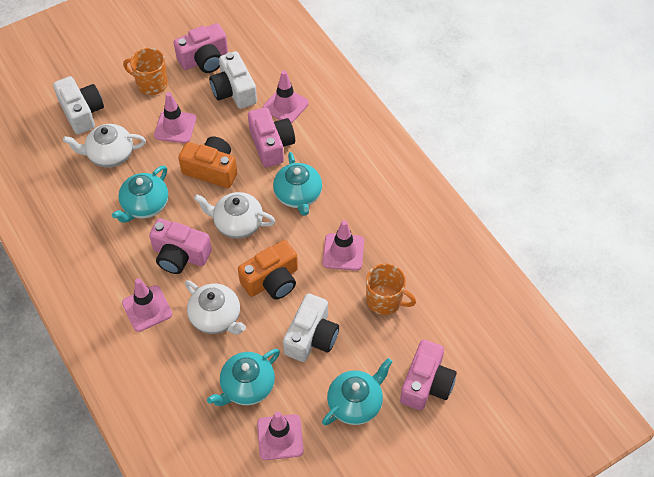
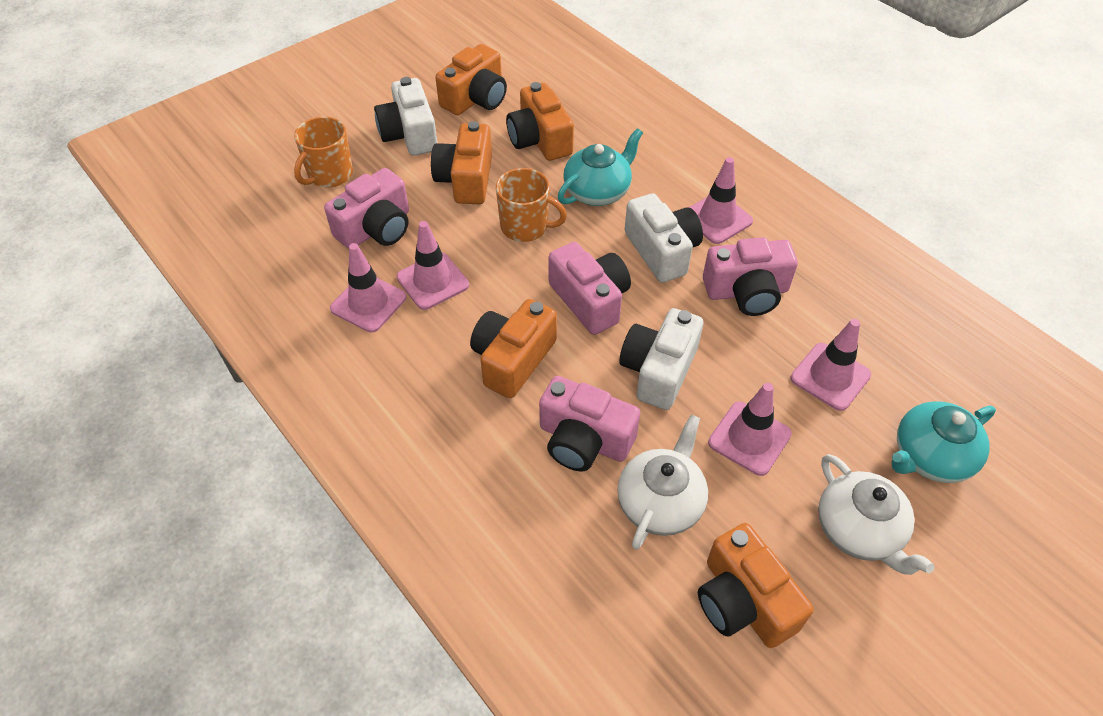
orange camera: [178,136,237,188] [238,240,298,299] = 2 -> [431,121,492,204] [435,44,507,115] [470,299,557,398] [506,82,574,161] [698,523,814,648] = 5
turquoise teapot: [112,166,168,223] [207,349,280,406] [273,152,322,216] [322,358,393,426] = 4 -> [558,128,643,206] [892,401,996,483] = 2
white teapot: [63,124,146,168] [185,280,246,335] [194,192,276,239] = 3 -> [618,415,708,550] [818,454,935,575] = 2

